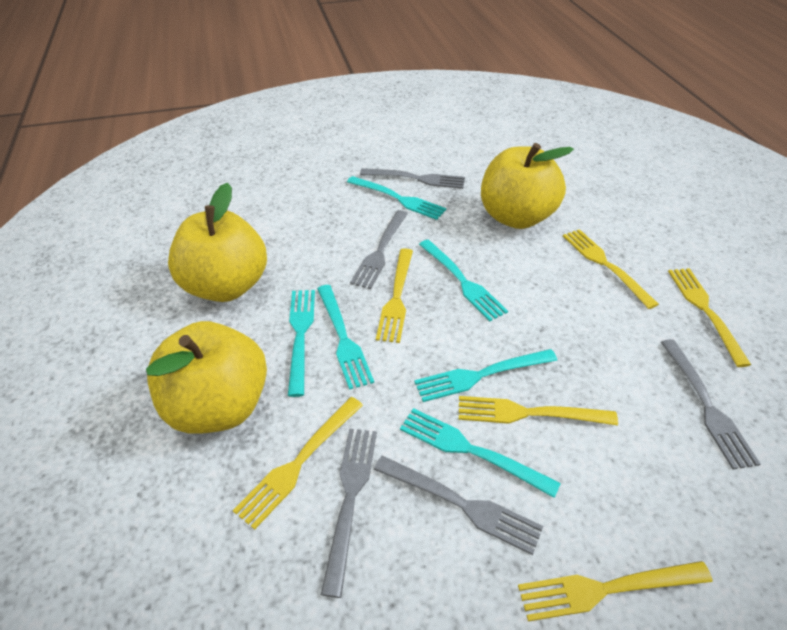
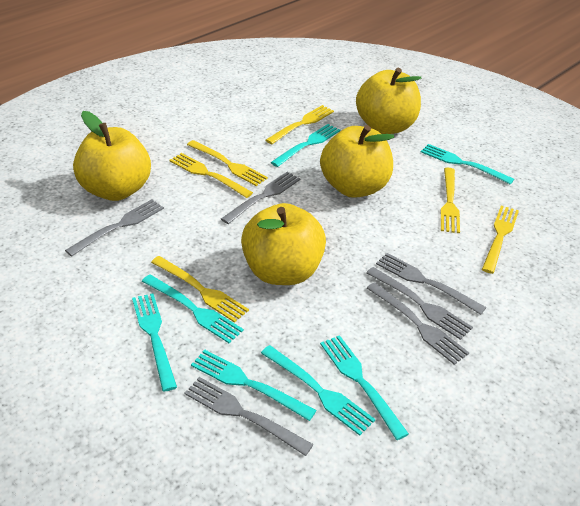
grey fork: [321,428,377,598] [350,210,408,289] [360,168,465,189] [374,455,543,555] [661,339,761,469] = 5 -> [65,199,164,256] [185,377,314,456] [221,172,300,224] [366,267,473,340] [367,282,469,365] [376,253,486,315] = 6
turquoise fork: [288,290,315,397] [317,285,374,390] [347,176,447,220] [400,408,561,498] [414,349,558,402] [419,240,508,321] = 6 -> [132,293,177,392] [142,274,244,343] [191,350,317,421] [261,345,375,436] [270,124,340,167] [320,335,409,440] [421,144,514,185] = 7
yellow apple: [146,321,267,434] [168,183,267,302] [481,143,574,229] = 3 -> [73,111,151,201] [241,203,326,285] [320,125,394,198] [356,68,421,134] = 4

